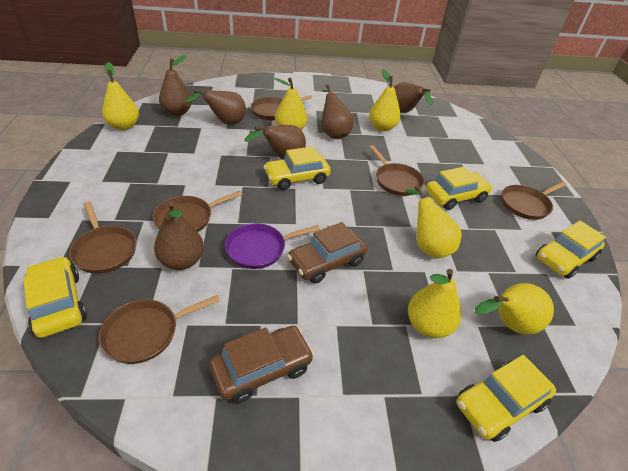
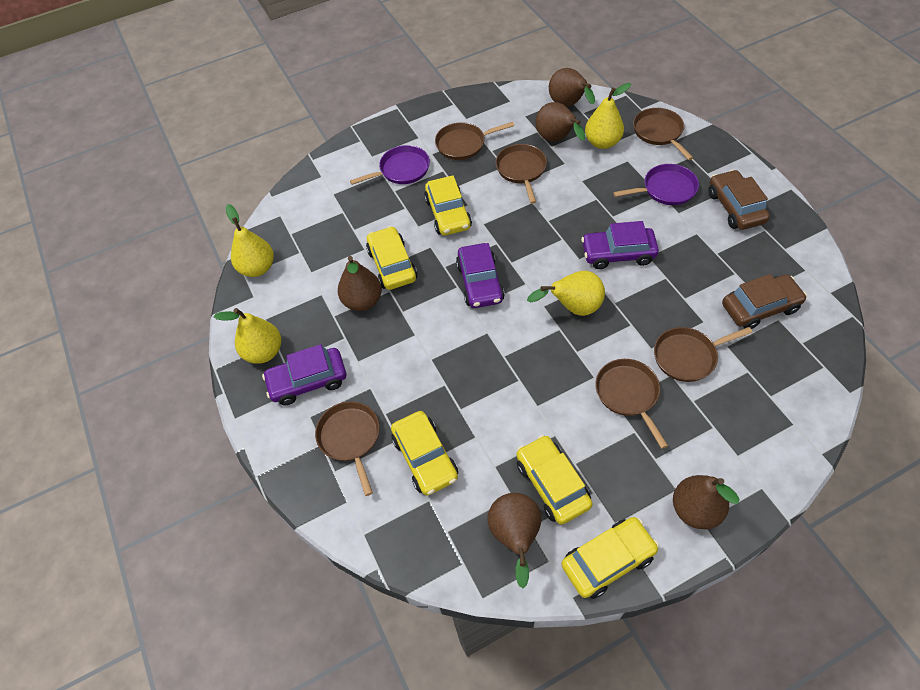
brown pear: [154,201,204,270] [159,55,192,116] [185,89,246,125] [244,125,306,160] [321,84,354,139] [394,82,433,113] = 6 -> [338,256,382,311] [487,493,542,588] [536,102,585,142] [549,68,595,107] [673,475,740,529] = 5
purple car: none = 0 -> [262,344,346,405] [456,243,505,308] [581,221,659,269] = 3
purple pan: [225,223,320,269] = 1 -> [350,145,430,185] [613,164,699,205] = 2
yellow pear: [102,62,139,130] [274,78,307,130] [369,69,401,131] [405,185,462,258] [408,269,461,338] [475,283,554,335] = 6 -> [214,308,281,364] [226,204,274,277] [527,271,605,316] [585,83,631,149] = 4

